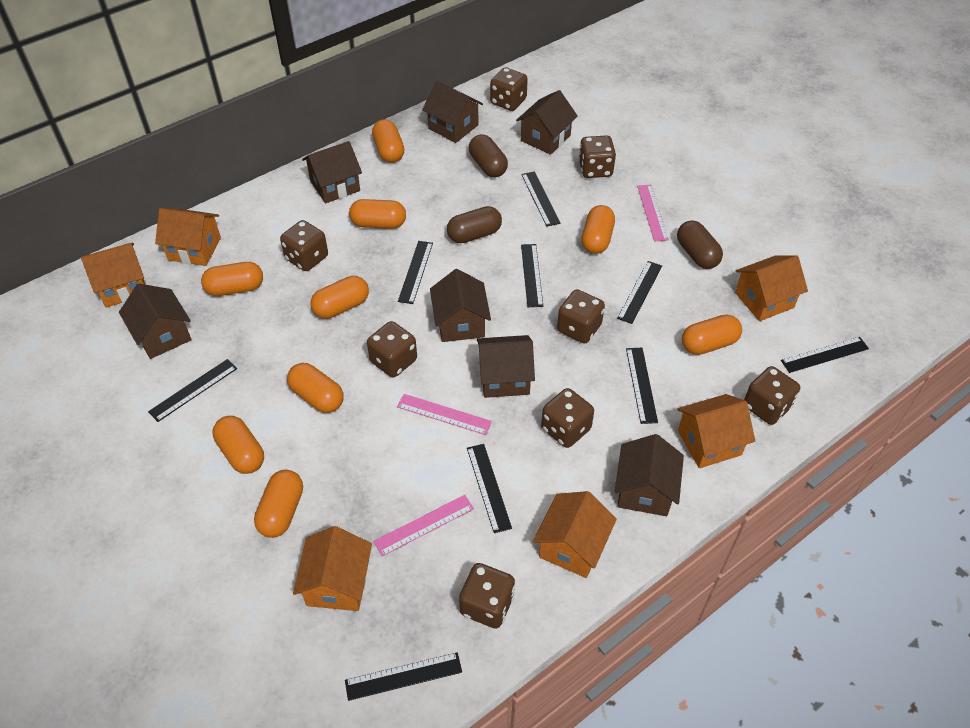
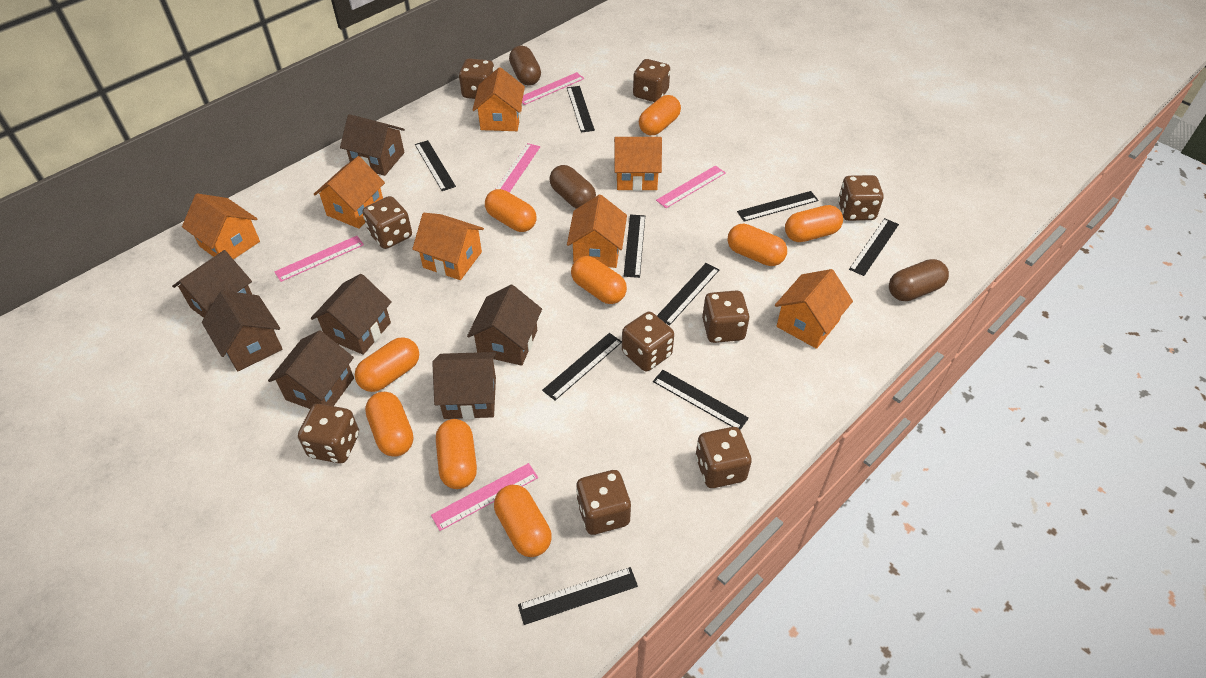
brown dice: [280,220,328,271] [367,321,417,377] [459,563,515,629] [490,67,528,111] [541,388,594,448] [557,289,605,344] [579,135,616,178] [744,366,800,425] = 8 -> [298,404,359,463] [362,196,412,249] [459,58,494,99] [576,470,631,535] [622,312,674,371] [633,59,670,102] [695,427,752,488] [702,290,750,343] [838,175,884,221] = 9
orange house: [81,243,145,308] [155,208,221,266] [293,526,372,611] [533,491,617,578] [677,394,755,468] [735,255,808,321] = 6 -> [182,193,260,260] [314,156,385,229] [412,213,484,280] [473,67,525,131] [567,194,627,268] [614,137,662,191] [775,269,853,349] = 7
pink ruler: [374,495,474,556] [397,394,492,435] [637,185,669,241] = 3 -> [274,236,364,282] [431,463,538,531] [495,143,540,193] [522,72,584,105] [656,165,726,208] = 5

